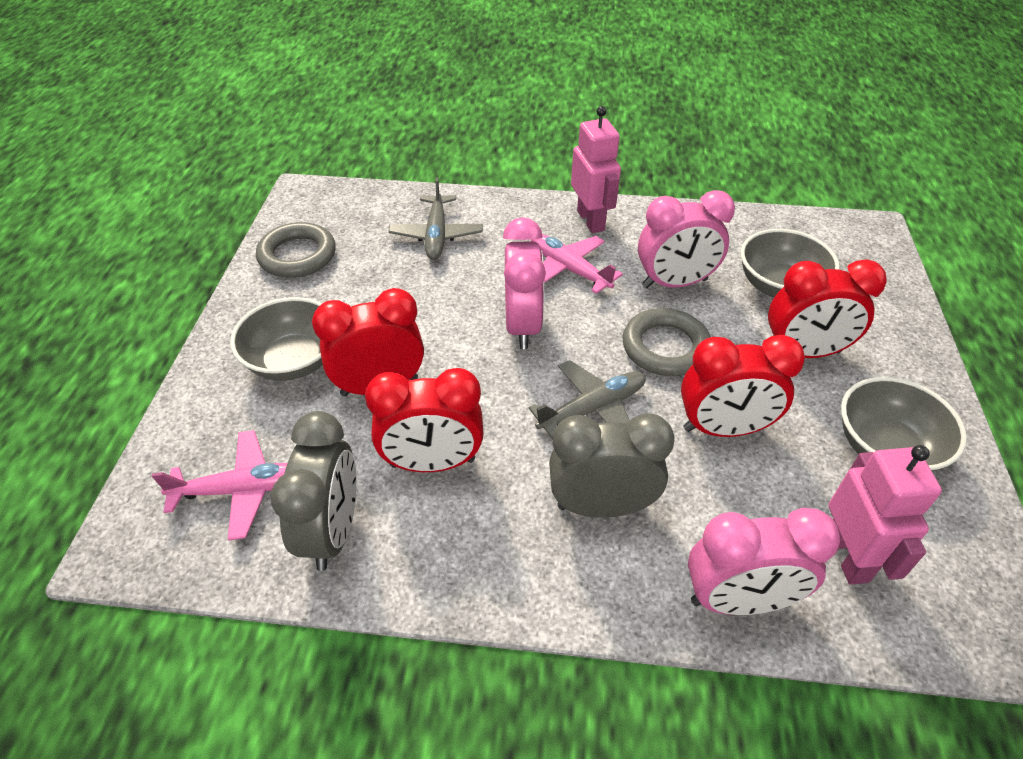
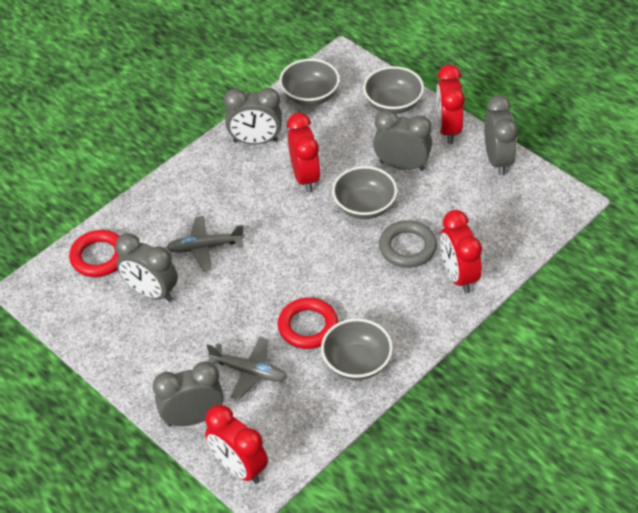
grey bowl: [230,297,323,381] [741,229,840,297] [841,377,967,472] = 3 -> [279,59,340,106] [321,318,393,380] [332,166,397,219] [363,66,424,114] = 4
grey clock: [271,411,357,571] [549,413,675,518] = 2 -> [115,233,178,302] [153,362,224,426] [223,88,282,145] [373,110,432,171] [484,95,518,175] = 5
grey ring: [256,222,336,278] [622,308,711,376] = 2 -> [379,220,437,268] = 1
pink clock: [503,217,546,349] [638,190,735,288] [688,508,840,615] = 3 -> none = 0
pink plane: [152,430,287,541] [531,234,623,294] = 2 -> none = 0
pink robot: [571,106,621,233] [829,445,942,585] = 2 -> none = 0
red ring: none = 0 -> [69,230,120,277] [278,298,338,349] = 2

